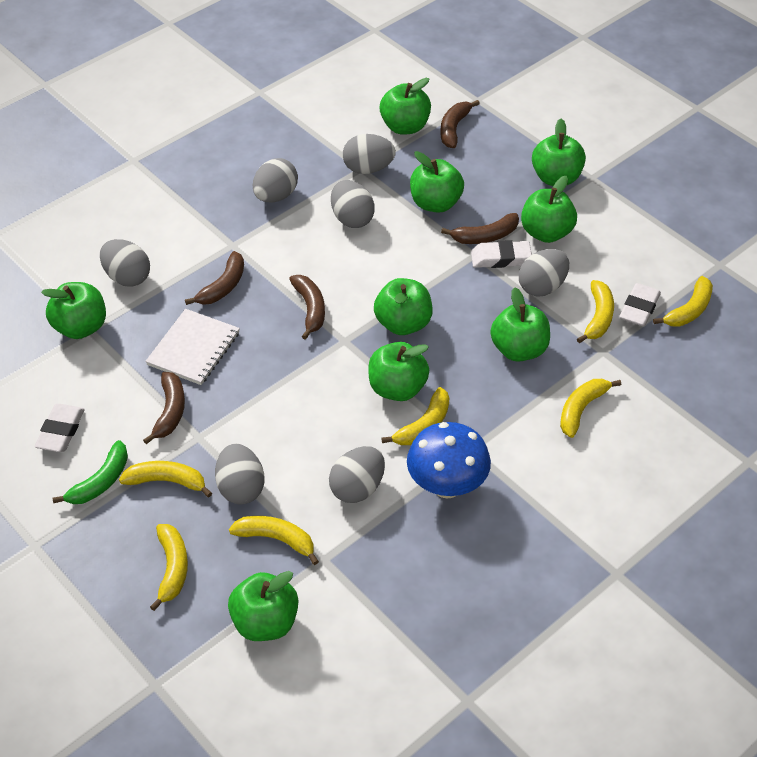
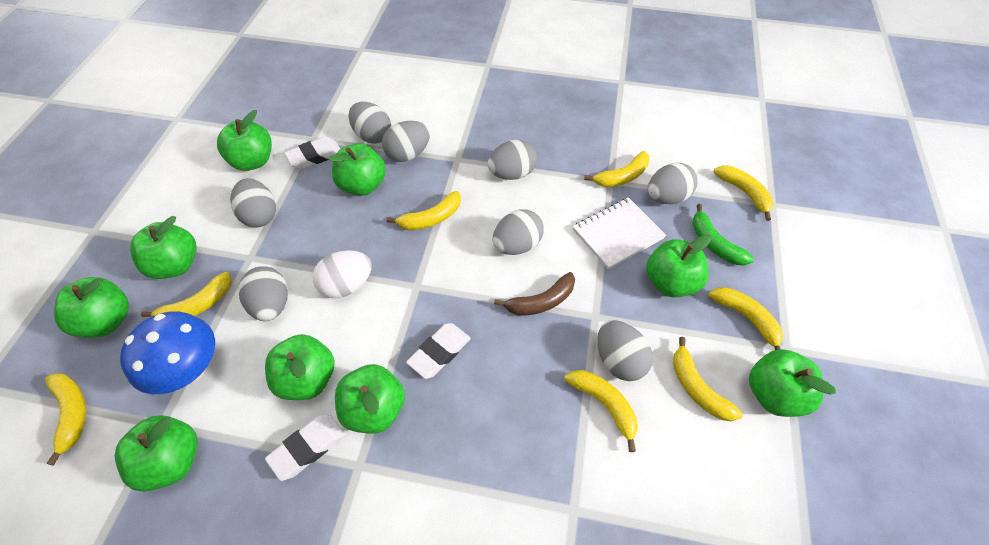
brown banana: [143,372,185,444] [185,251,244,305] [289,275,325,340] [440,100,480,148] [441,213,519,244] = 5 -> [494,272,575,316] = 1
grey egg: [100,239,150,287] [215,444,264,504] [253,158,298,202] [329,446,385,503] [331,180,375,228] [343,134,396,174] [519,249,569,296] = 7 -> [230,178,276,227] [238,266,288,321] [349,102,391,144] [382,121,430,162] [488,140,537,180] [492,209,543,255] [597,320,653,381] [648,163,698,204] = 8
white egg: none = 0 -> [313,250,372,298] = 1
yellow banana: [119,461,212,498] [150,524,188,611] [229,516,319,565] [381,387,449,445] [560,379,621,438] [577,280,614,343] [653,276,713,327] = 7 -> [45,373,86,466] [141,272,231,317] [387,191,461,230] [564,370,638,452] [584,151,650,187] [673,337,743,421] [708,287,783,350] [713,166,773,221] = 8

